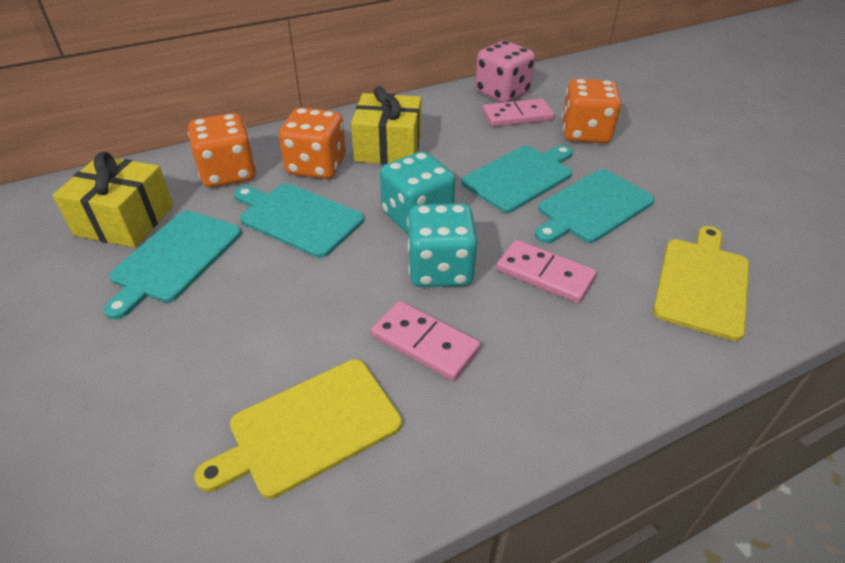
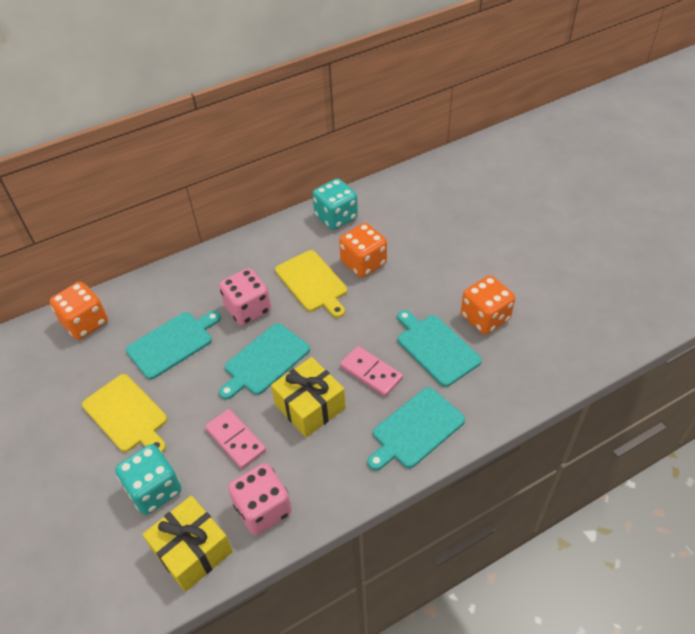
pink dice: [475,41,535,103] = 1 -> [219,268,271,326] [228,463,292,535] = 2
pink domino: [371,301,481,381] [482,99,554,127] [496,240,597,303] = 3 -> [205,409,266,469] [340,346,403,397] = 2

